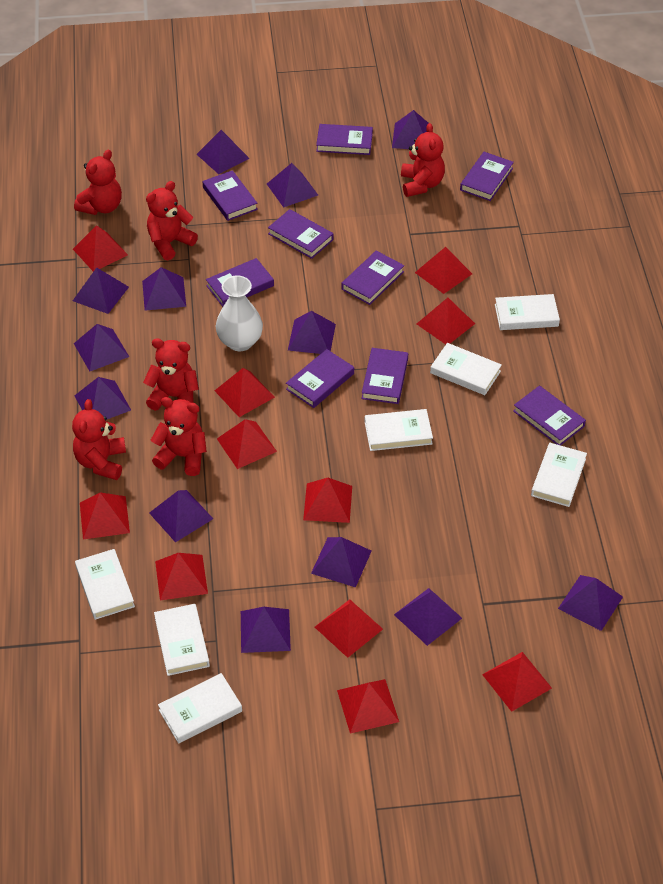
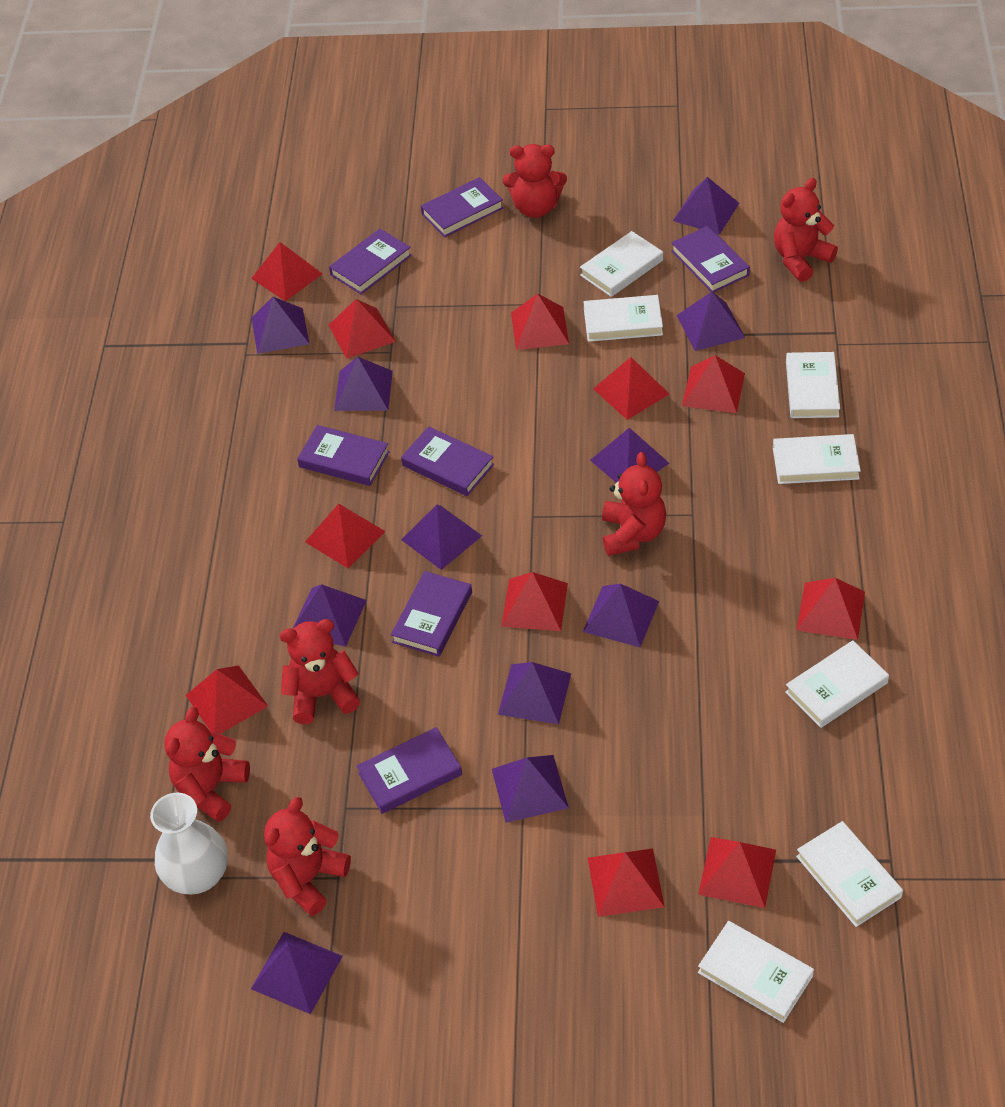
purple book: [203,170,258,221] [206,258,274,307] [268,209,333,259] [286,349,354,408] [316,124,373,155] [341,251,404,305] [361,348,408,404] [460,152,514,201] [513,385,586,445] = 9 -> [297,425,390,486] [329,229,412,294] [357,727,462,814] [391,571,472,657] [401,426,494,496] [421,177,504,237] [671,226,750,293] = 7
purple pyramid: [73,268,129,314] [74,324,129,371] [74,377,131,419] [142,267,186,311] [149,490,213,542] [197,130,250,174] [241,607,291,653] [267,163,318,208] [288,311,336,354] [311,537,372,587] [392,110,429,149] [394,588,462,646] [558,575,623,631] = 13 -> [251,297,309,354] [251,932,343,1014] [293,584,367,647] [334,357,393,411] [401,505,482,570] [492,755,569,823] [498,662,571,724] [583,584,659,647] [590,428,670,483] [673,177,739,235] [676,292,745,351] = 11

